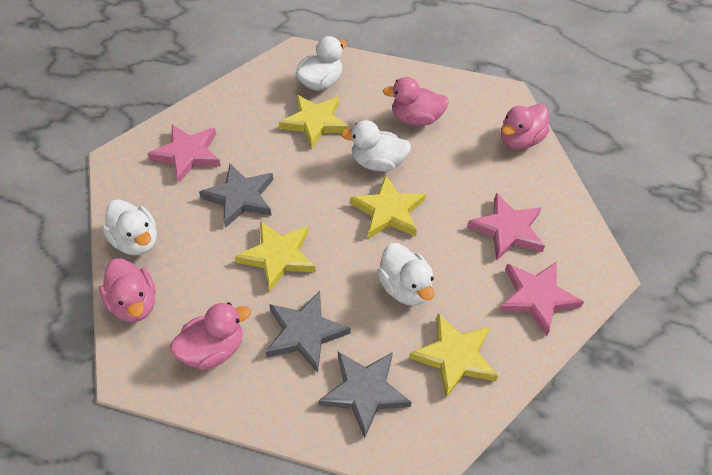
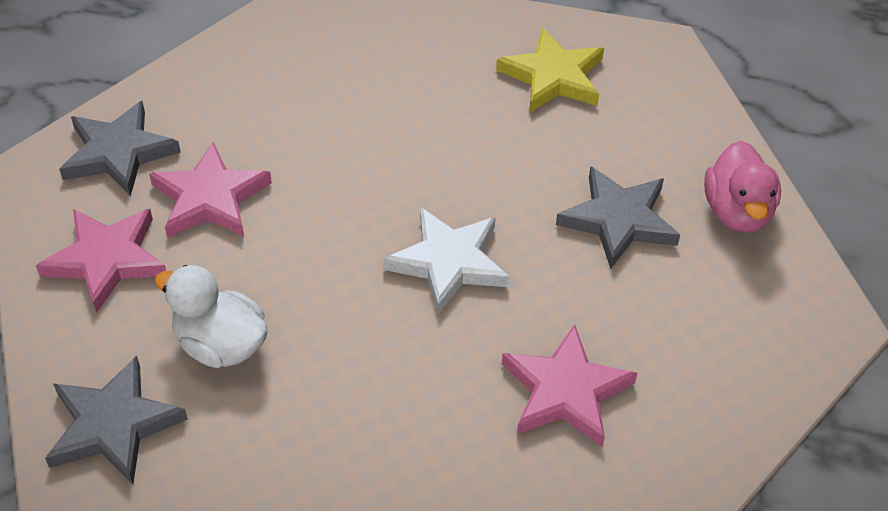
pink duck: [99,258,156,322] [170,303,251,370] [383,77,449,126] [501,104,550,150] = 4 -> [704,141,781,233] = 1
white duck: [102,199,157,255] [296,36,347,91] [341,120,411,172] [377,243,434,306] = 4 -> [154,265,267,368] = 1
white star: none = 0 -> [383,207,510,314] = 1
yellow star: [235,221,316,292] [279,95,349,150] [350,175,426,239] [409,314,498,398] = 4 -> [496,28,604,113] = 1

